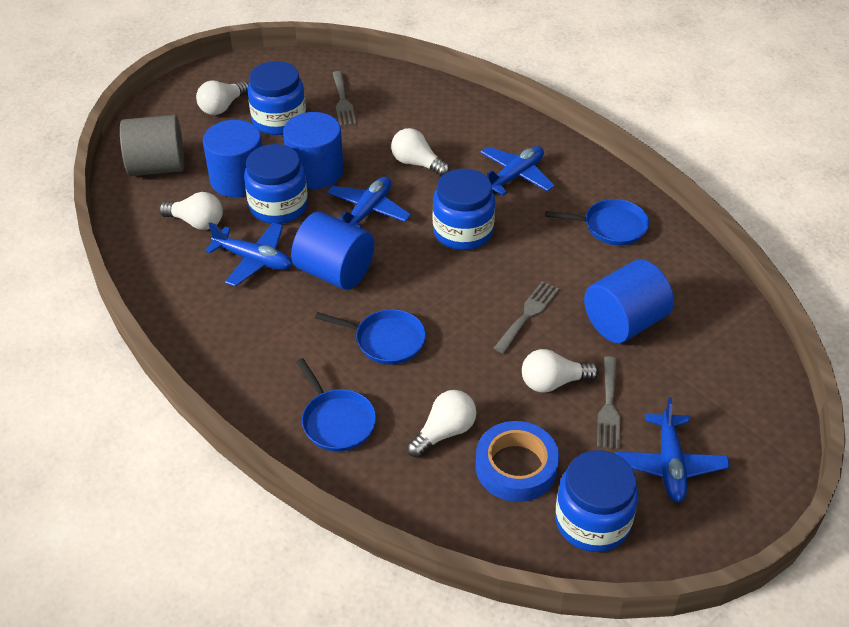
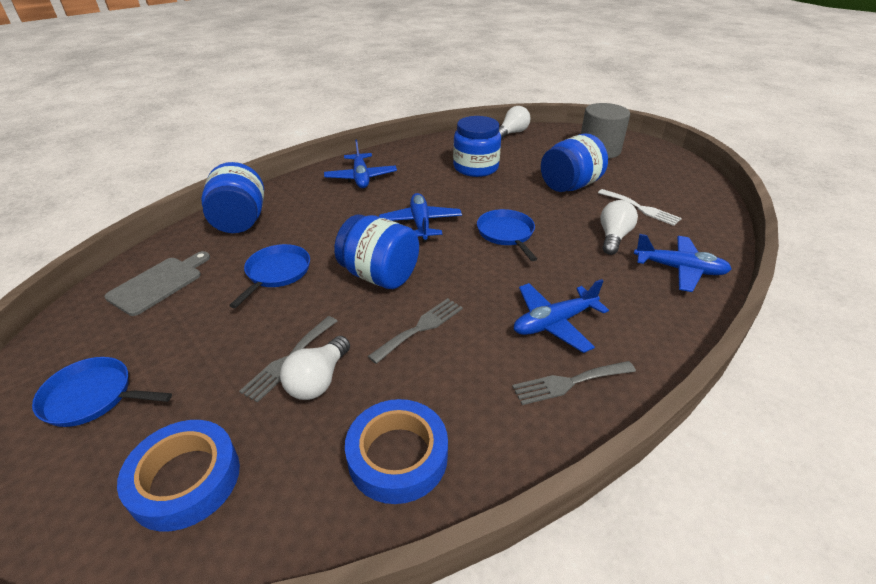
blue cylinder: [203,120,262,197] [283,112,344,189] [291,212,374,290] [584,260,674,343] = 4 -> none = 0
blue tape: [476,421,559,502] = 1 -> [117,420,240,532] [345,399,448,504] = 2
grey cutting board: none = 0 -> [105,251,210,316] = 1
white fork: none = 0 -> [598,189,682,226] = 1
white light bulb: [159,192,223,230] [196,81,249,115] [391,128,450,177] [407,390,477,458] [522,349,599,393] = 5 -> [280,336,350,400] [499,106,531,139] [600,200,638,255] = 3

